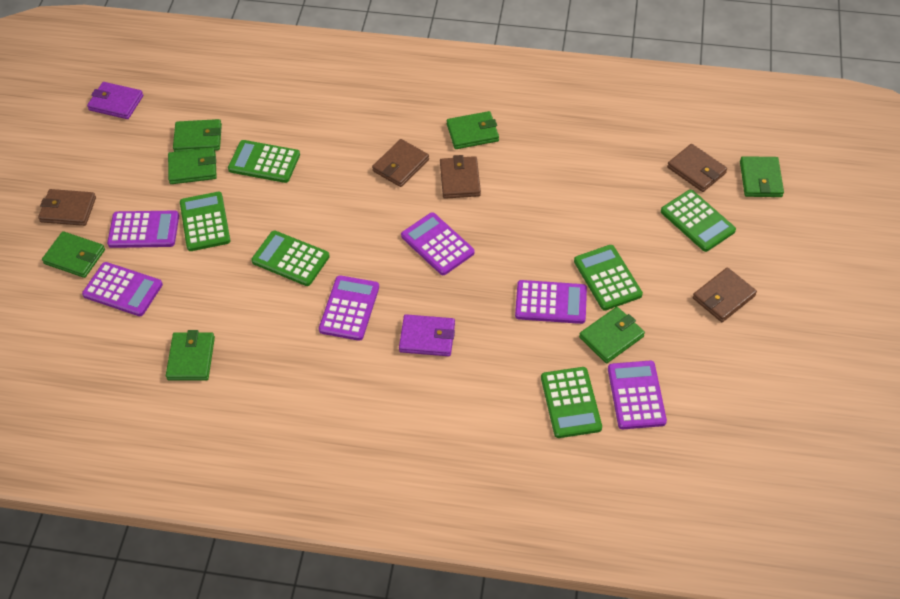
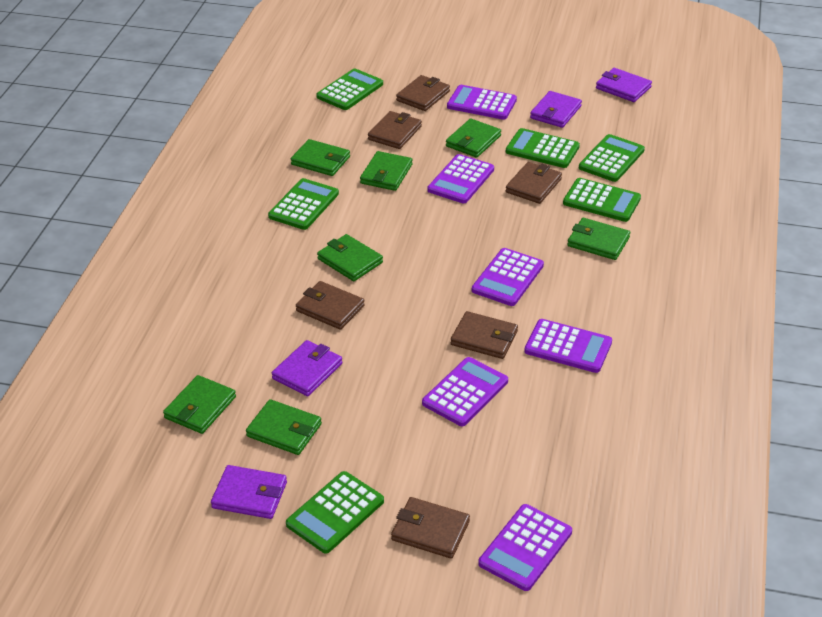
brown wallet: [38,189,96,226] [372,139,429,187] [440,155,481,199] [667,144,727,192] [693,267,757,322] = 5 -> [296,281,365,330] [368,111,422,149] [391,497,470,559] [396,75,450,111] [451,311,518,359] [506,162,562,204] = 6
purple wallet: [87,82,144,119] [399,314,455,356] = 2 -> [211,465,287,519] [272,340,342,396] [530,91,582,128] [596,68,652,102] = 4

